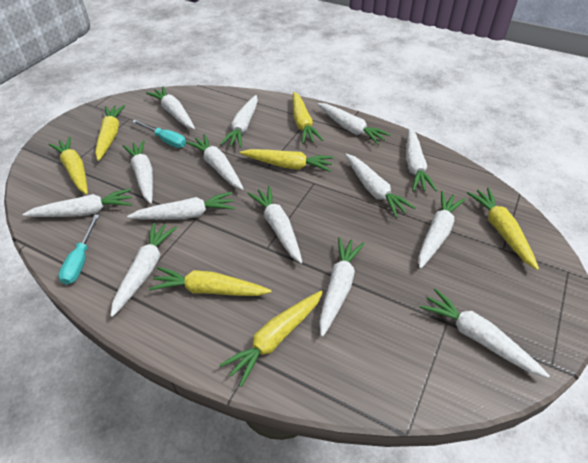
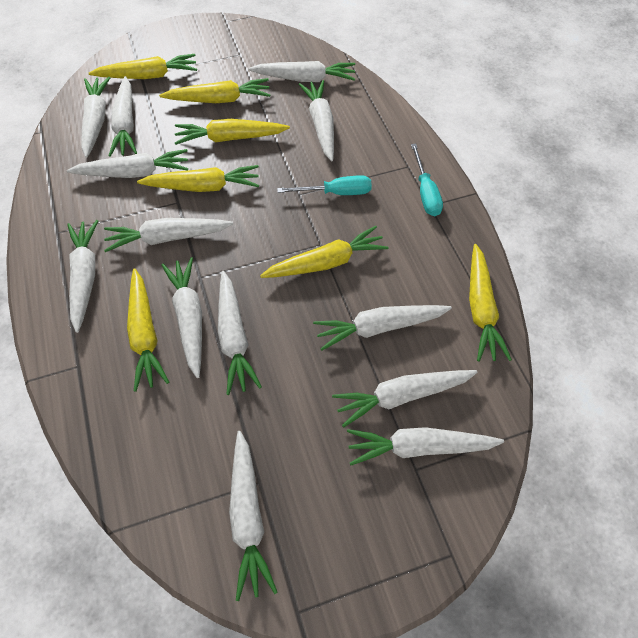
white carrot: [23,188,132,217] [110,222,177,317] [123,140,153,204] [127,192,235,220] [146,86,195,129] [186,134,244,190] [220,95,258,148] [247,186,303,264] [317,103,391,145] [319,237,365,337] [345,154,416,218] [406,128,437,191] [418,191,466,269] [420,288,550,378] = 14 -> [67,149,188,178] [67,220,98,333] [81,77,110,158] [104,218,233,252] [109,76,137,157] [161,257,202,378] [218,271,262,395] [229,431,278,601] [248,61,355,82] [299,80,334,161] [313,305,452,350] [332,370,477,427] [347,427,504,466] = 13

